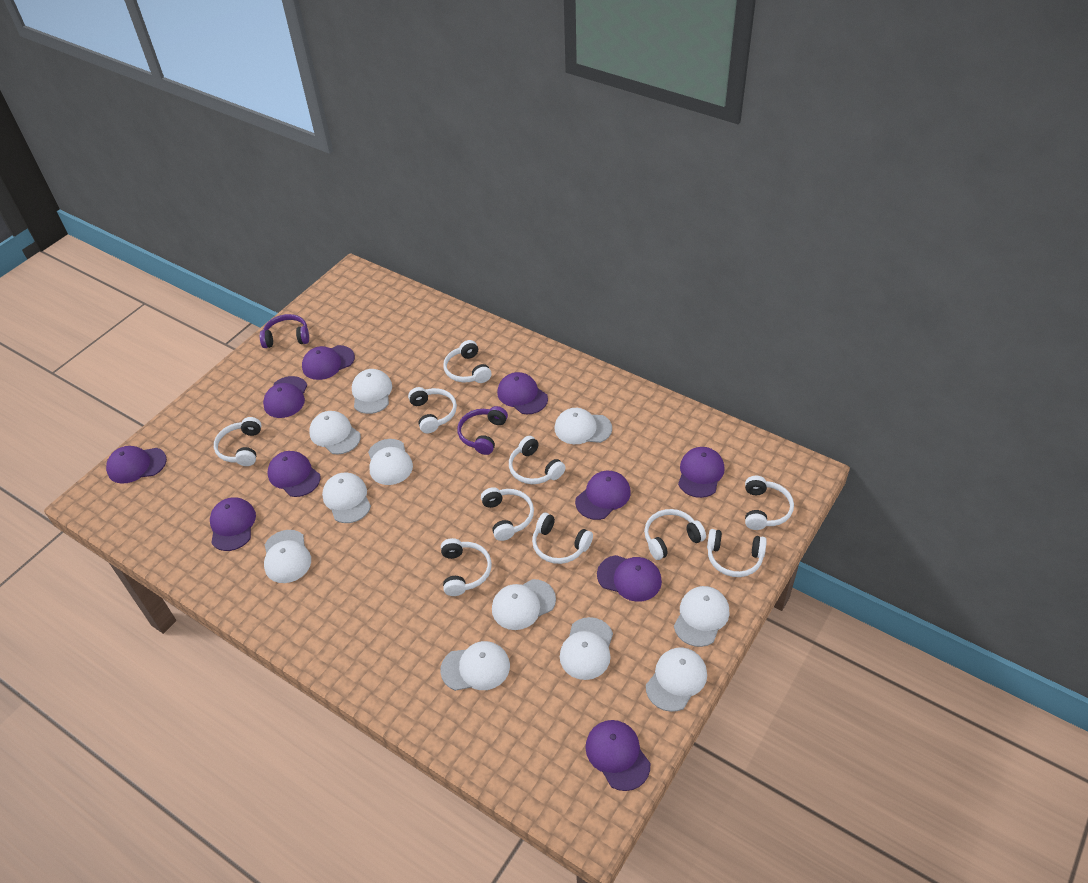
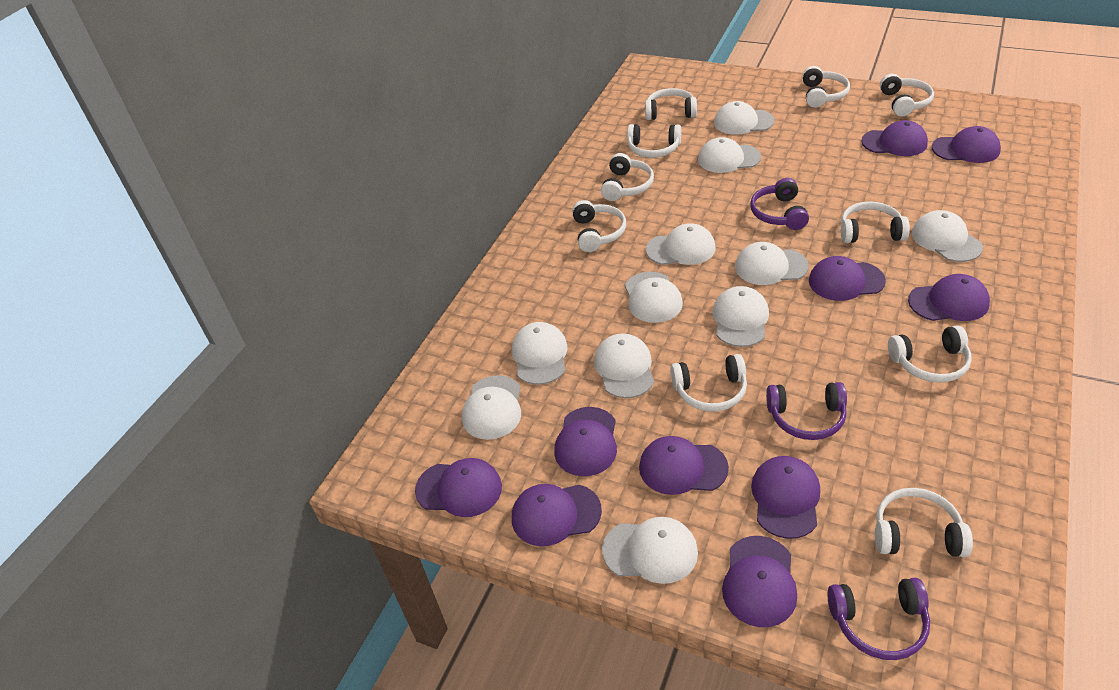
purple headphones: [260,314,309,348] [457,406,508,455] = 2 -> [750,178,809,230] [766,382,847,440] [828,578,930,660] = 3

